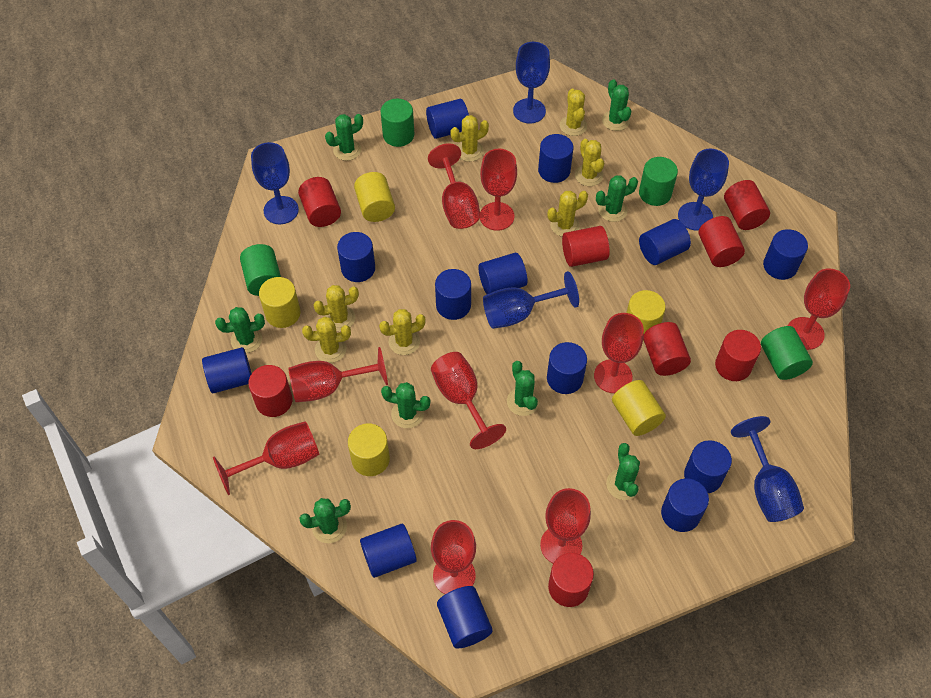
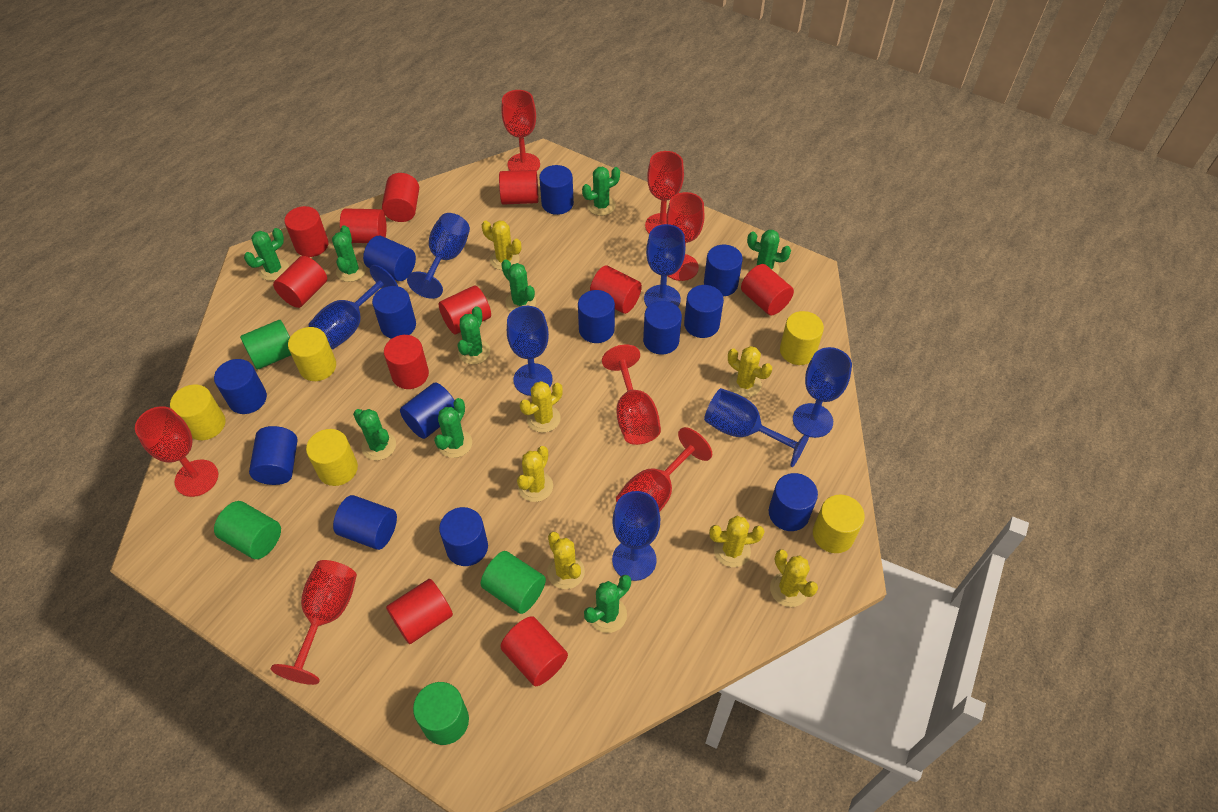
blue goblet: [251,142,299,224] [483,271,579,329] [513,42,550,124] [678,149,729,231] [731,416,804,522] = 5 -> [309,265,398,349] [407,213,470,299] [507,306,553,396] [612,491,660,581] [644,224,685,307] [704,388,811,467] [793,347,852,438] = 7
green cactus: [215,307,265,353] [299,498,351,543] [325,114,363,161] [381,382,430,428] [507,361,539,416] [596,175,638,222] [602,79,631,131] [606,443,641,500] = 8 -> [244,228,289,281] [332,225,366,282] [353,409,396,460] [434,398,472,458] [458,306,490,364] [501,260,536,312] [582,167,620,216] [584,575,631,633] [747,230,791,275] = 9
red cylinder: [248,365,293,417] [298,177,341,227] [548,553,594,607] [562,226,610,267] [643,322,691,376] [699,216,745,267] [715,330,761,381] [724,180,770,230] = 8 -> [273,256,327,308] [284,206,329,257] [340,209,387,243] [382,173,419,222] [384,335,429,389] [386,579,453,644] [439,285,491,334] [499,170,539,205] [500,616,568,686] [590,265,642,314] [741,264,794,315] = 11
red goblet: [213,421,319,495] [288,347,388,402] [428,143,480,229] [431,352,506,449] [431,520,476,594] [480,149,517,231] [540,488,591,563] [594,313,644,393] [788,268,850,350] = 9 -> [135,406,218,497] [271,560,357,685] [501,90,540,171] [602,345,661,445] [616,427,712,512] [645,151,684,234] [666,192,705,281] = 7

